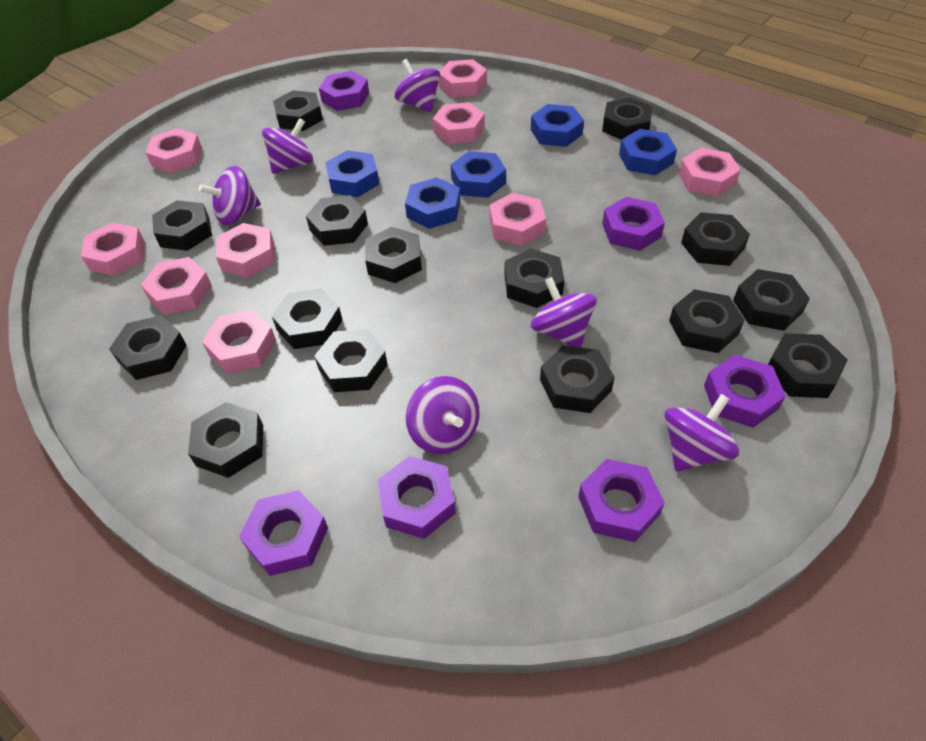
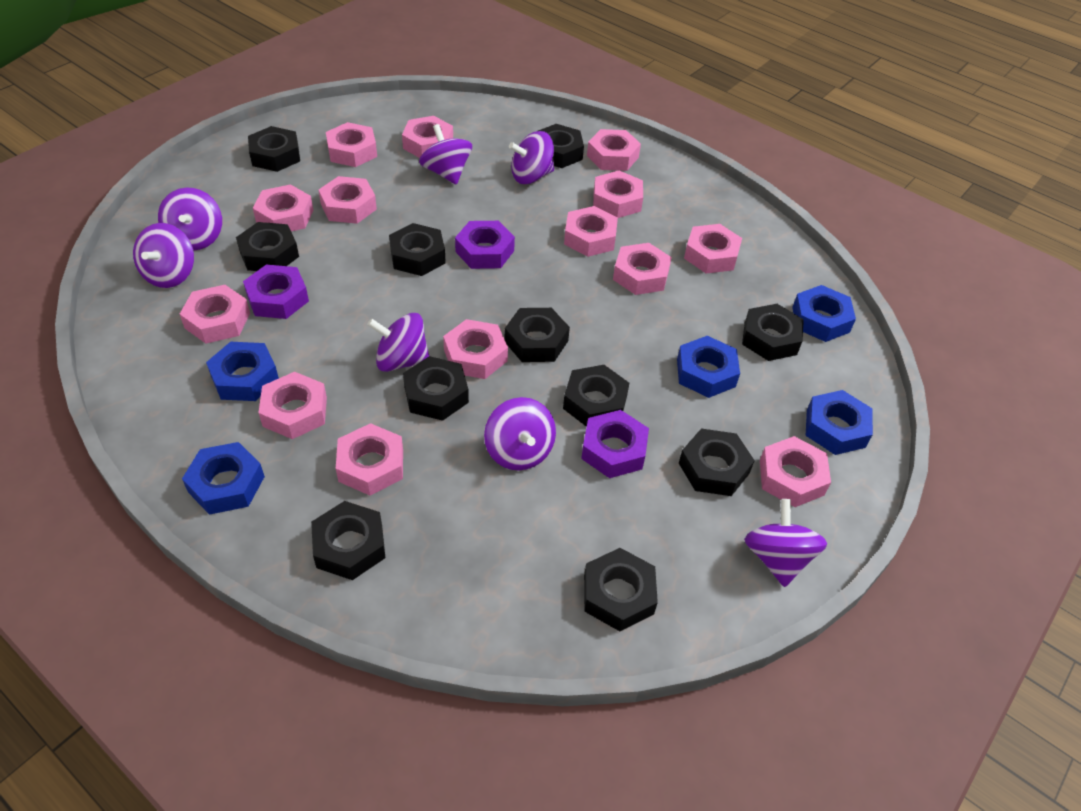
black nut: [109,315,187,380] [152,200,212,251] [188,402,263,478] [272,288,342,349] [273,90,323,131] [306,195,368,246] [314,329,388,392] [365,227,422,283] [504,248,564,308] [540,345,615,413] [602,97,653,140] [669,289,745,353] [681,212,750,266] [733,269,810,331] [768,333,848,398] = 15 -> [236,222,299,271] [248,126,300,172] [311,501,386,580] [389,223,446,276] [403,356,469,421] [505,308,570,362] [538,124,584,168] [563,365,629,427] [584,548,658,631] [679,429,755,496] [742,304,804,361] = 11
pink nut: [81,222,145,276] [141,257,212,315] [145,128,202,173] [202,310,276,374] [216,223,275,278] [433,102,485,144] [439,59,487,97] [489,193,546,246] [679,148,741,197] = 9 -> [180,285,250,344] [253,184,313,231] [259,372,327,439] [318,176,377,224] [326,122,377,167] [336,423,403,496] [402,116,453,158] [443,319,508,379] [564,206,618,257] [587,129,641,171] [593,171,643,218] [613,243,672,295] [684,224,742,274] [760,436,831,507] = 14
purple nut: [239,490,328,576] [319,71,369,111] [378,456,456,539] [578,459,665,542] [602,197,665,251] [704,355,786,428] = 6 -> [243,265,309,319] [455,221,515,269] [581,410,649,478] = 3
purple spinning top: [199,166,261,225] [262,118,313,174] [394,59,440,112] [406,376,480,454] [531,277,597,348] [664,394,739,471] = 6 -> [133,223,194,288] [158,188,222,251] [367,313,429,372] [419,124,472,185] [484,397,556,470] [509,131,554,184] [744,499,827,587] = 7

